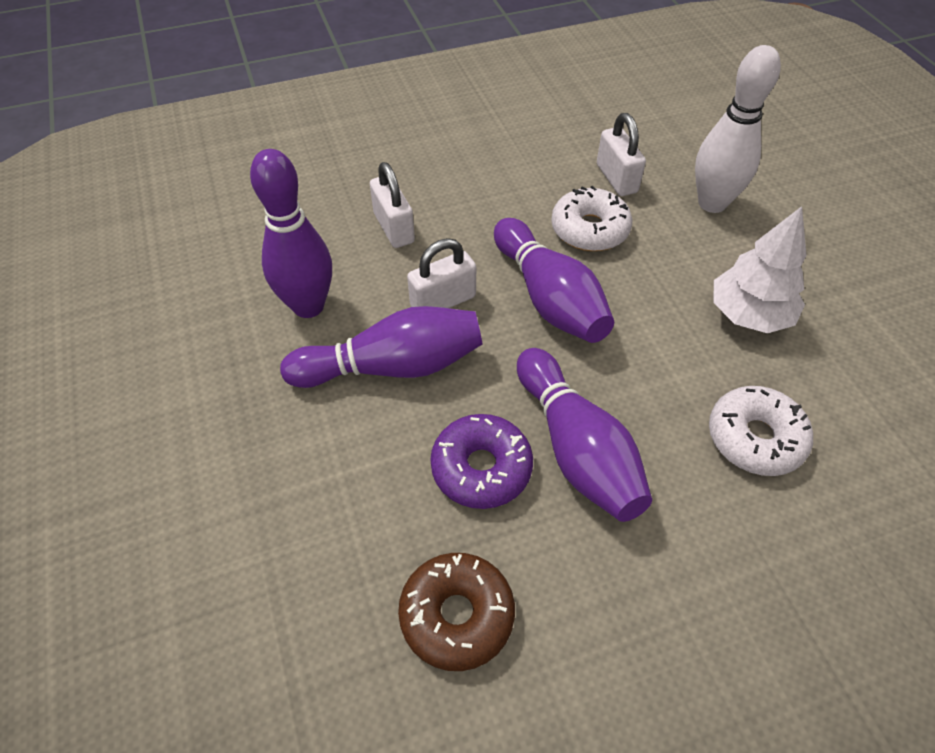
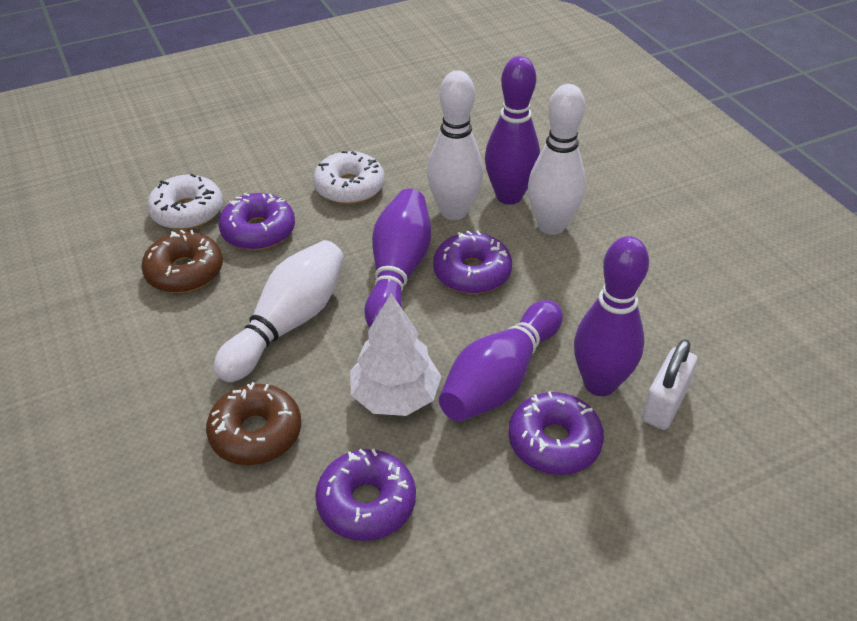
brown donut: [398,553,515,671] = 1 -> [141,230,223,293] [206,382,301,465] = 2
purple donut: [430,414,533,509] = 1 -> [219,193,295,250] [315,449,416,541] [433,230,512,294] [508,391,604,475] = 4
white bowling pin: [695,45,781,213] = 1 -> [214,240,344,382] [427,70,483,220] [528,84,586,235] = 3
white padlock: [370,162,415,248] [407,238,476,308] [597,113,646,196] = 3 -> [642,339,697,430] = 1

